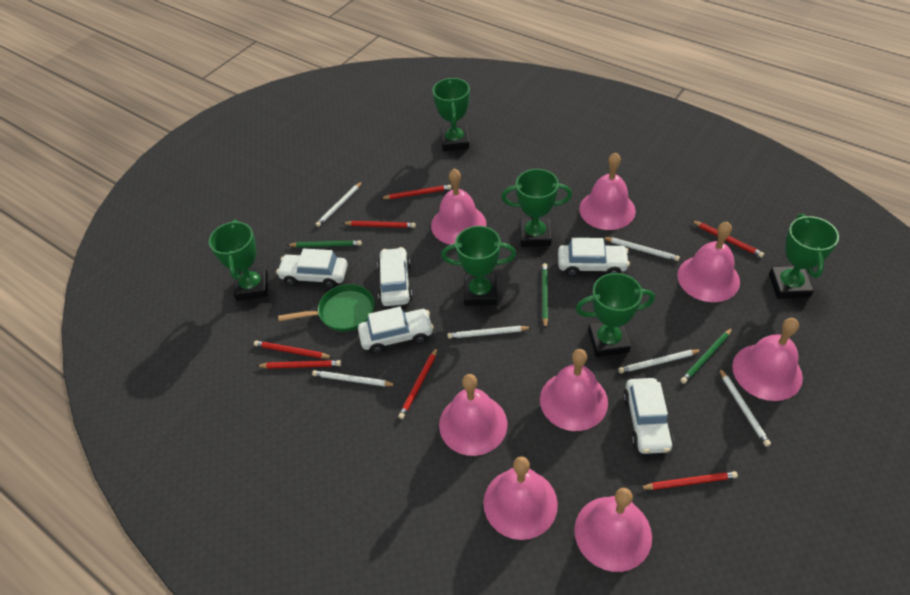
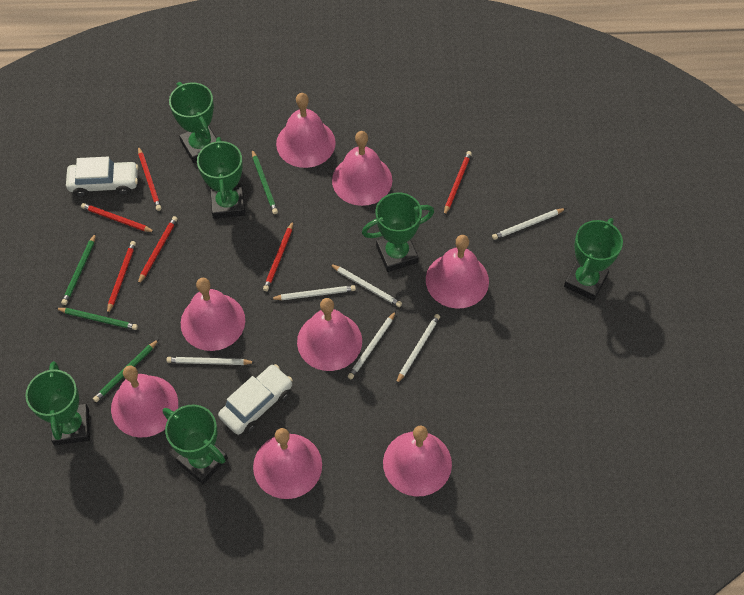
green pan: [278,284,374,332] = 1 -> none = 0
green pencil: [288,240,362,247] [542,263,548,329] [680,328,732,384] = 3 -> [56,308,138,330] [61,233,96,305] [93,339,159,402] [252,150,278,214] = 4
red pencil: [254,341,333,359] [257,360,341,369] [343,221,415,228] [381,185,451,199] [398,347,438,419] [640,471,738,490] [691,220,764,258] = 7 -> [81,203,155,232] [107,241,136,315] [138,146,161,211] [138,216,178,284] [263,221,293,291] [444,151,472,216] = 6
white car: [276,248,348,288] [358,307,434,354] [378,247,413,306] [558,238,630,277] [623,378,673,454] = 5 -> [66,157,138,197] [218,364,293,435] = 2

